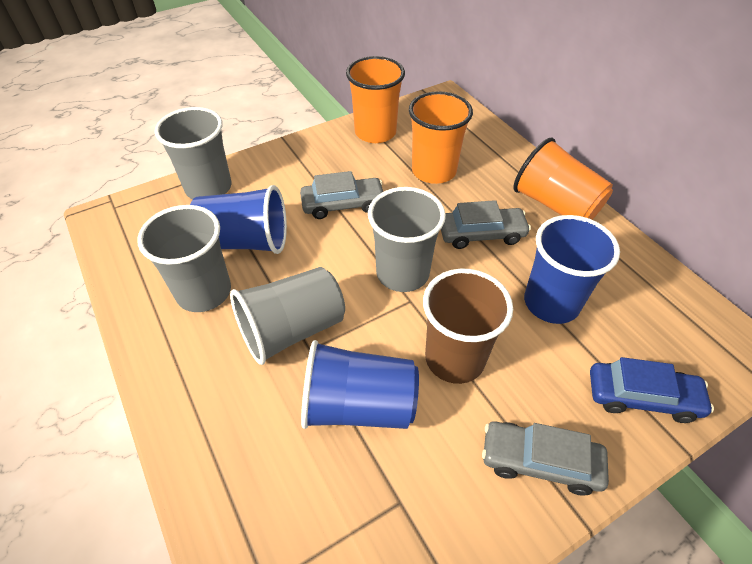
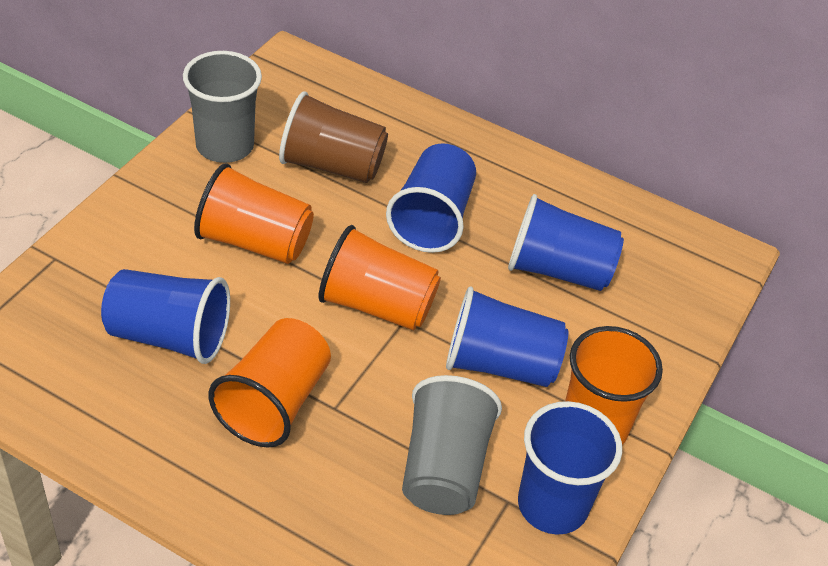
blue car: [590,357,714,423] = 1 -> none = 0
blue cup: [190,185,287,254] [301,340,419,429] [524,215,620,324] = 3 -> [101,269,230,364] [386,143,476,253] [446,286,568,387] [508,194,624,291] [518,401,622,535] = 5
grey car: [300,171,383,219] [441,200,531,249] [482,421,609,496] = 3 -> none = 0
grey cup: [137,205,231,312] [155,107,231,199] [230,267,345,365] [368,187,446,292] = 4 -> [183,51,262,163] [402,375,502,515] = 2
orange cup: [346,56,405,143] [409,91,473,184] [513,138,613,220] = 3 -> [194,163,314,264] [208,318,331,447] [318,225,441,330] [565,326,663,445] = 4

